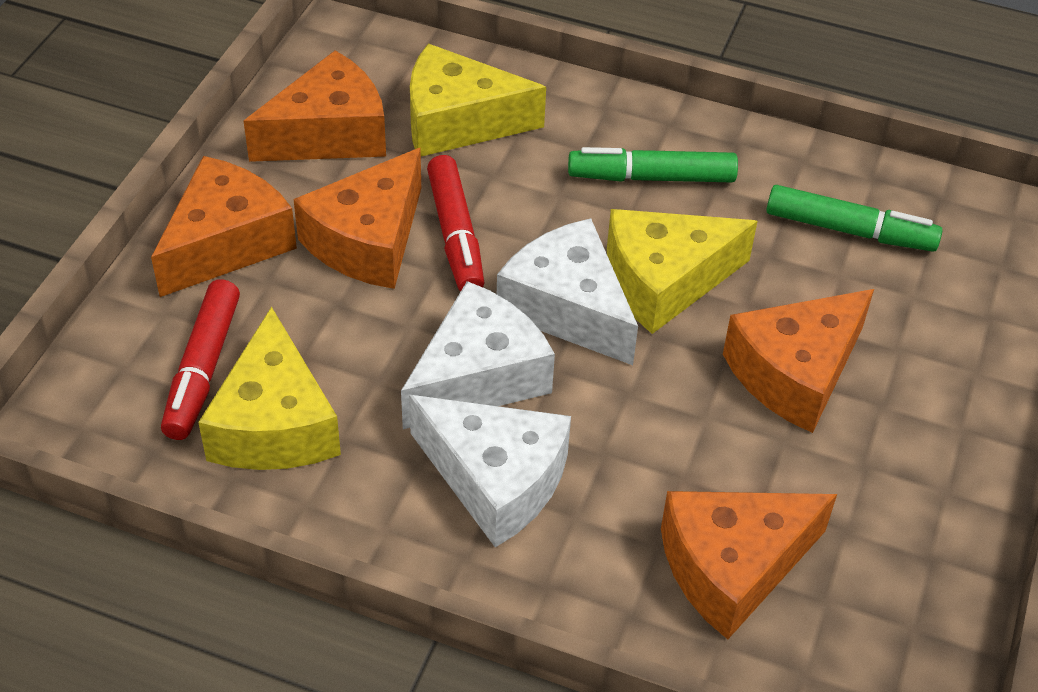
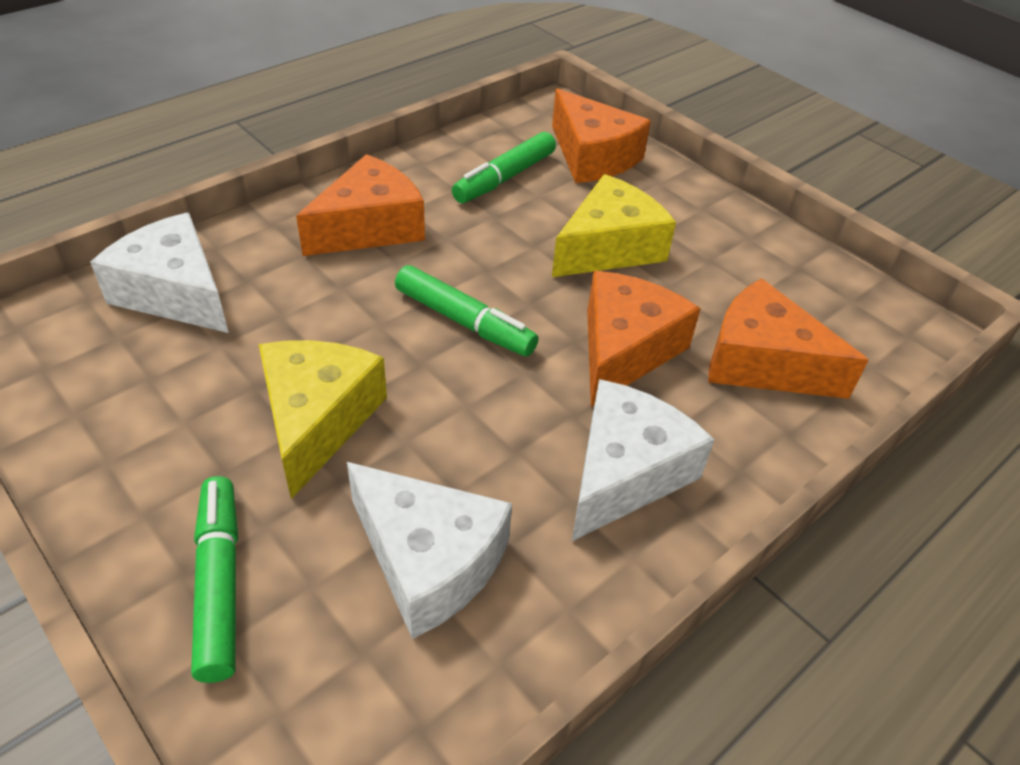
green marker: [568,147,738,183] [767,185,943,252] = 2 -> [191,476,238,683] [395,265,539,356] [452,132,556,203] = 3
orange cheese: [151,156,297,297] [243,50,386,162] [293,148,421,289] [661,491,837,639] [723,289,874,433] = 5 -> [296,154,425,256] [552,88,651,183] [587,271,701,407] [708,278,868,399] = 4
red marker: [161,279,240,440] [427,155,484,292] = 2 -> none = 0
yellow cheese: [198,306,341,470] [410,44,546,157] [607,209,758,334] = 3 -> [259,340,387,499] [552,174,676,277] = 2

